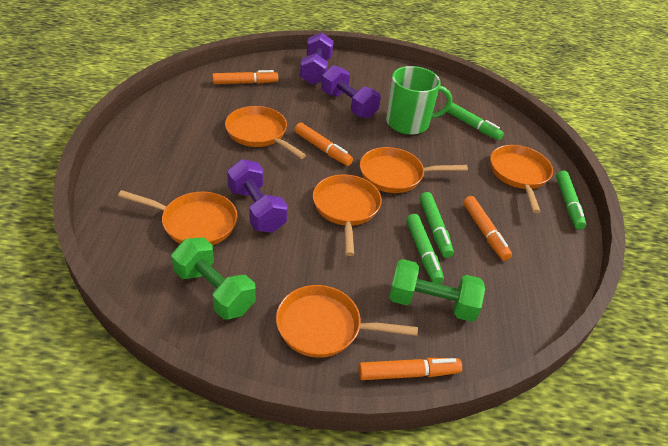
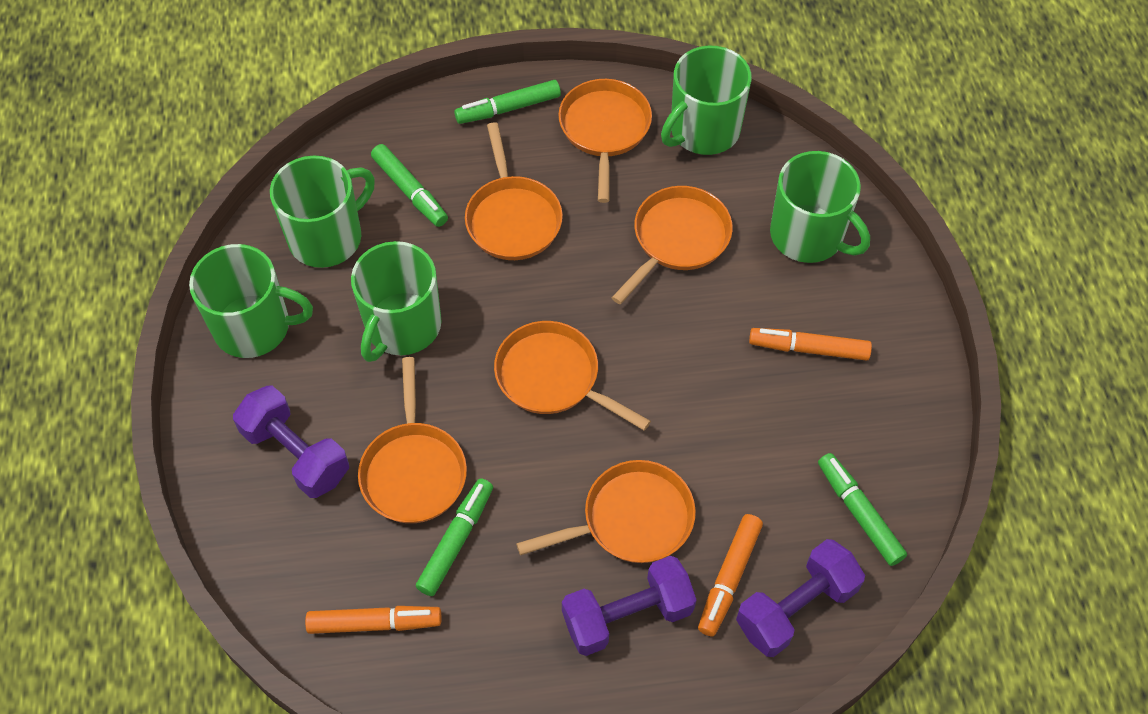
green dumbbell: [171,237,256,320] [389,259,485,322] = 2 -> none = 0
green mug: [386,66,452,135] = 1 -> [189,244,313,358] [270,155,375,268] [351,241,442,362] [661,46,752,155] [770,151,870,263] = 5
orange marker: [212,70,278,84] [295,123,353,166] [358,358,462,380] [463,196,512,261] = 4 -> [305,606,441,634] [698,514,763,636] [749,328,872,361] = 3

